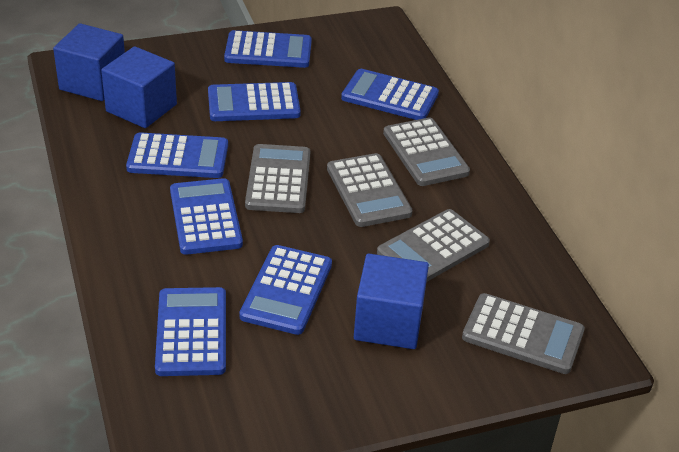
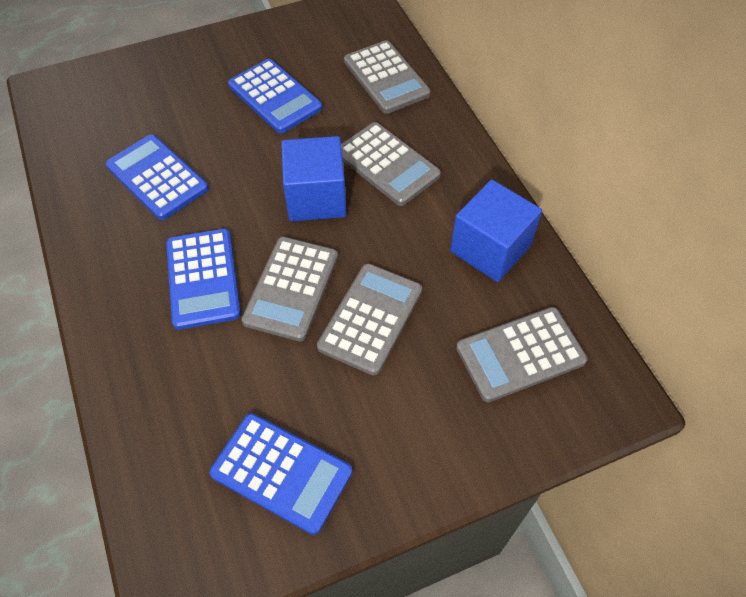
blue calculator: [126,132,228,178] [155,287,226,376] [170,178,243,255] [208,82,301,121] [224,30,312,68] [239,245,332,335] [341,69,439,120] = 7 -> [106,134,208,220] [166,229,241,330] [210,413,352,535] [228,59,322,134] = 4
blue cube: [53,23,125,101] [101,46,177,128] [354,254,429,349] = 3 -> [281,136,346,221] [450,180,542,282] = 2

